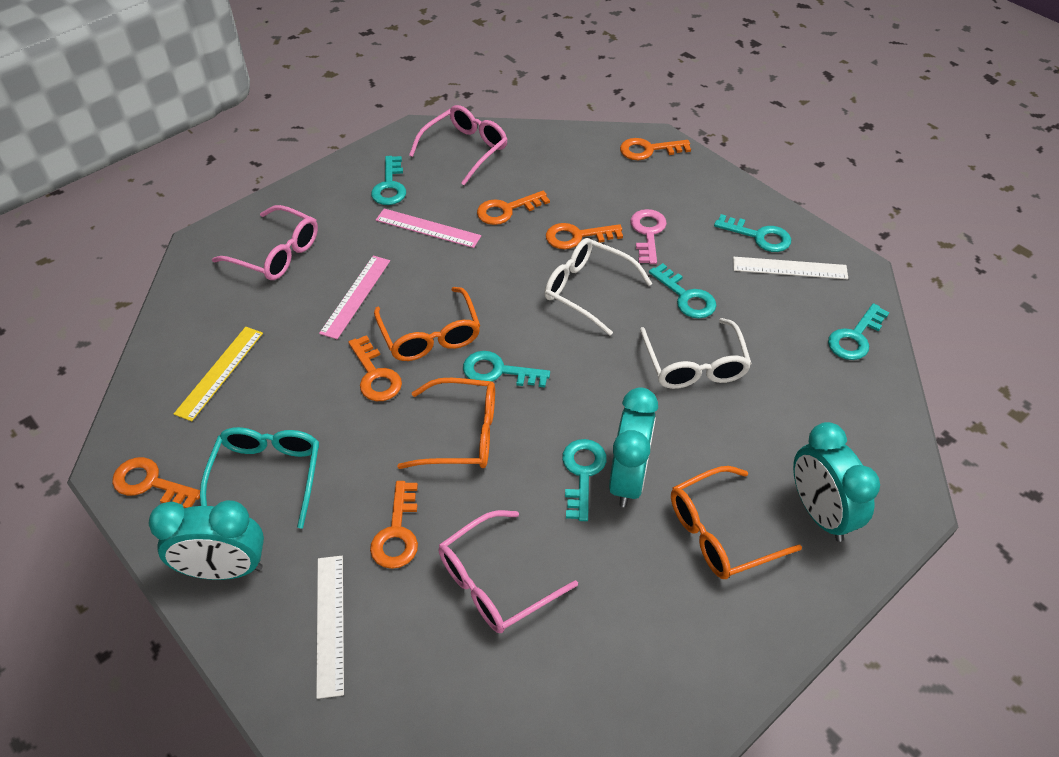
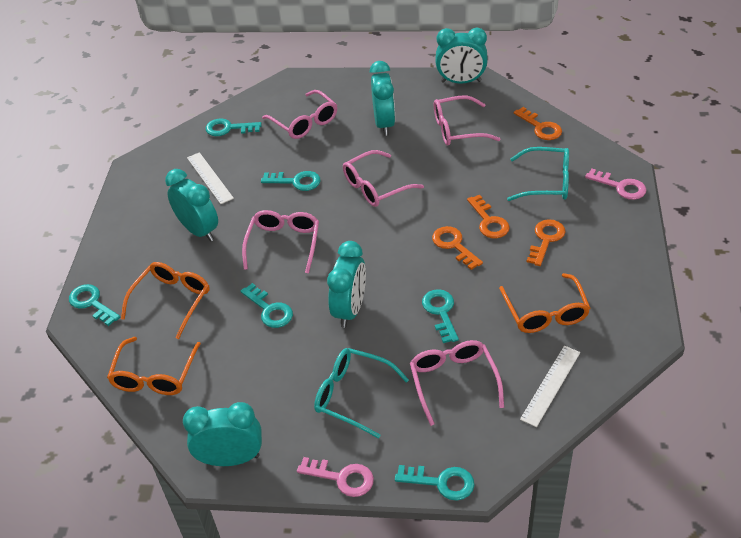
orange key: [112,457,200,508] [348,335,402,401] [370,481,418,569] [477,191,550,225] [546,223,623,249] [620,138,691,160] = 6 -> [432,226,483,270] [467,195,510,238] [514,107,562,140] [527,219,565,266] = 4
pink glasses: [212,205,318,280] [409,105,508,185] [439,510,578,633] = 3 -> [242,210,319,273] [262,90,337,139] [343,150,424,207] [410,340,504,426] [434,95,500,145] = 5
pink key: [630,209,667,264] = 1 -> [297,457,374,497] [585,169,647,200] = 2
pink ruler: [319,256,390,339] [376,208,481,248] = 2 -> none = 0
turquoise clock: [148,500,264,580] [609,387,658,507] [793,422,880,542] = 3 -> [165,169,218,241] [183,402,262,466] [327,241,366,328] [370,61,395,136] [436,28,488,84] = 5
turquoise glasses: [200,427,319,528] = 1 -> [314,348,409,439] [507,147,569,201] = 2
white glasses: [545,238,652,336] [640,318,752,389] = 2 -> none = 0
yellow ruler: [174,327,263,422] = 1 -> none = 0

